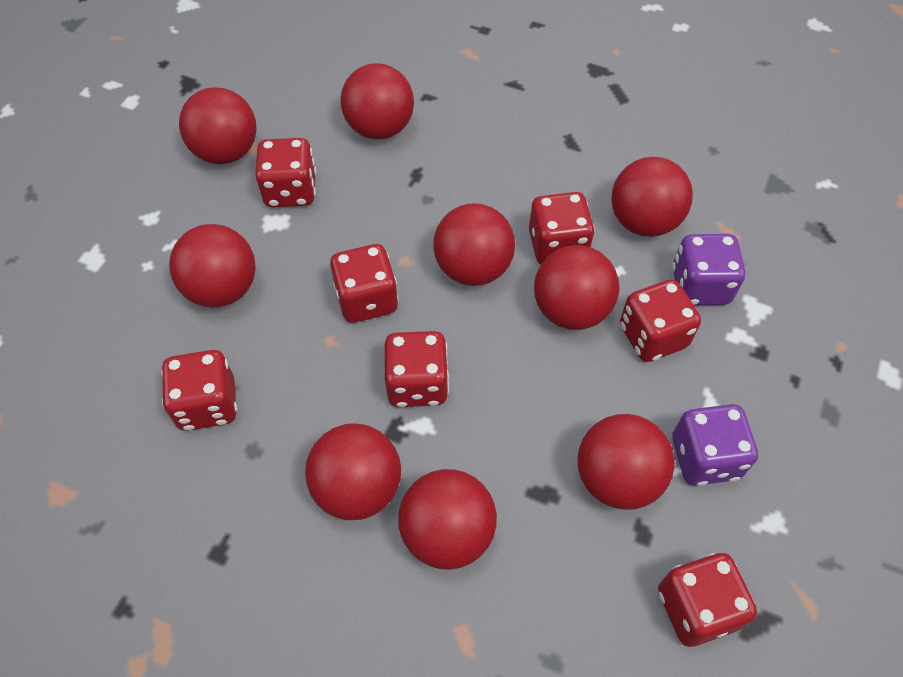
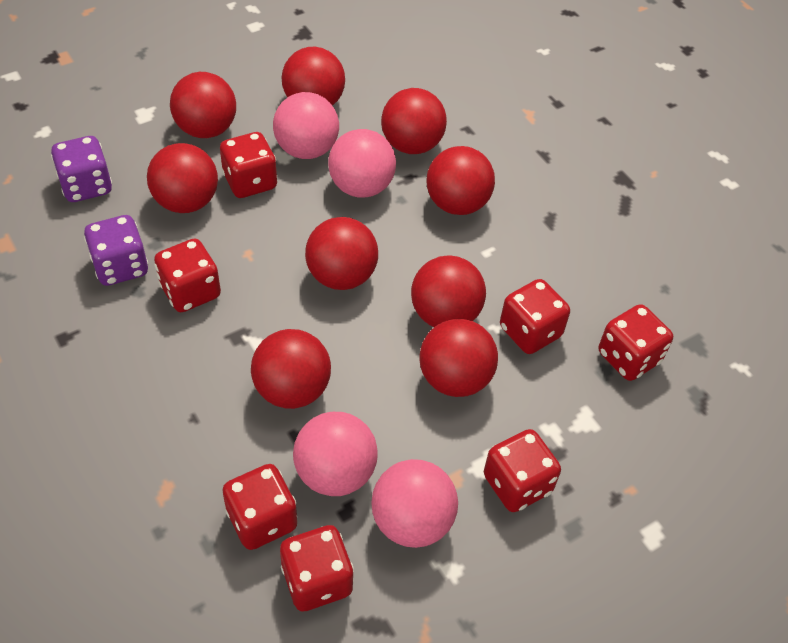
pink ball: none = 0 -> [273,92,339,159] [293,412,377,496] [328,129,396,197] [371,459,458,548] = 4

